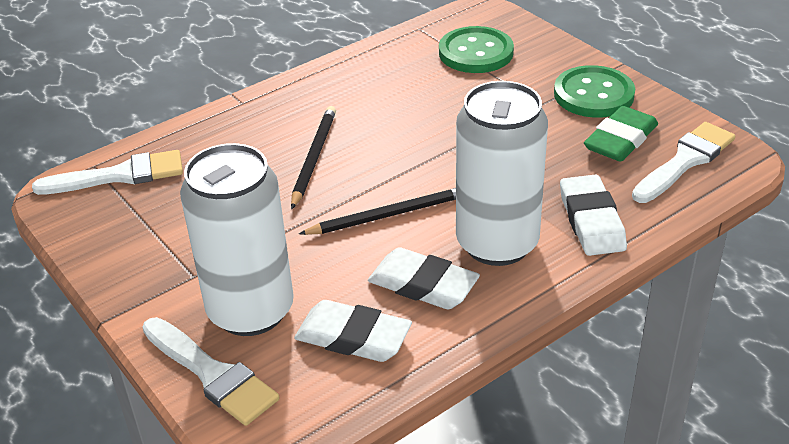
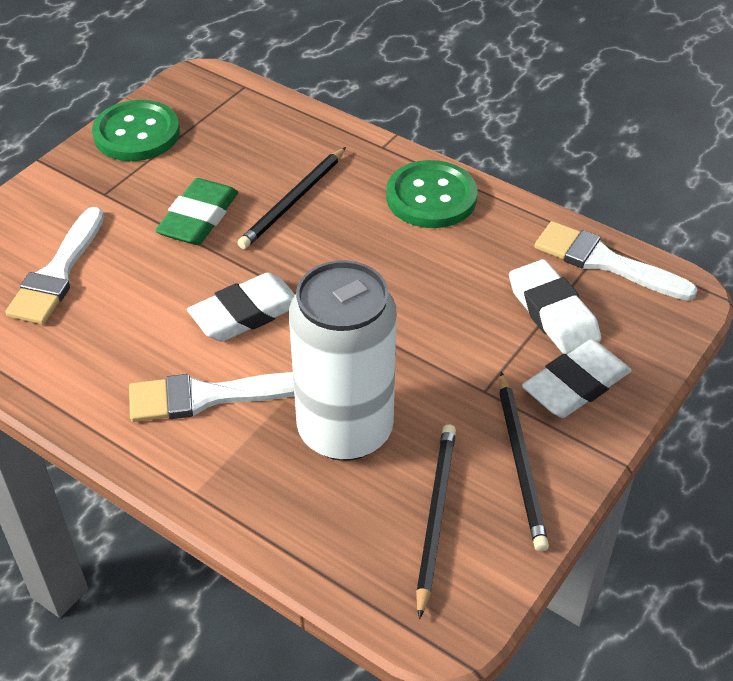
black pencil: [291,106,336,209] [299,188,456,235] = 2 -> [237,147,346,249] [416,424,456,619] [499,371,549,552] = 3
white can: [180,143,294,336] [456,81,548,266] = 2 -> [289,260,397,461] = 1

